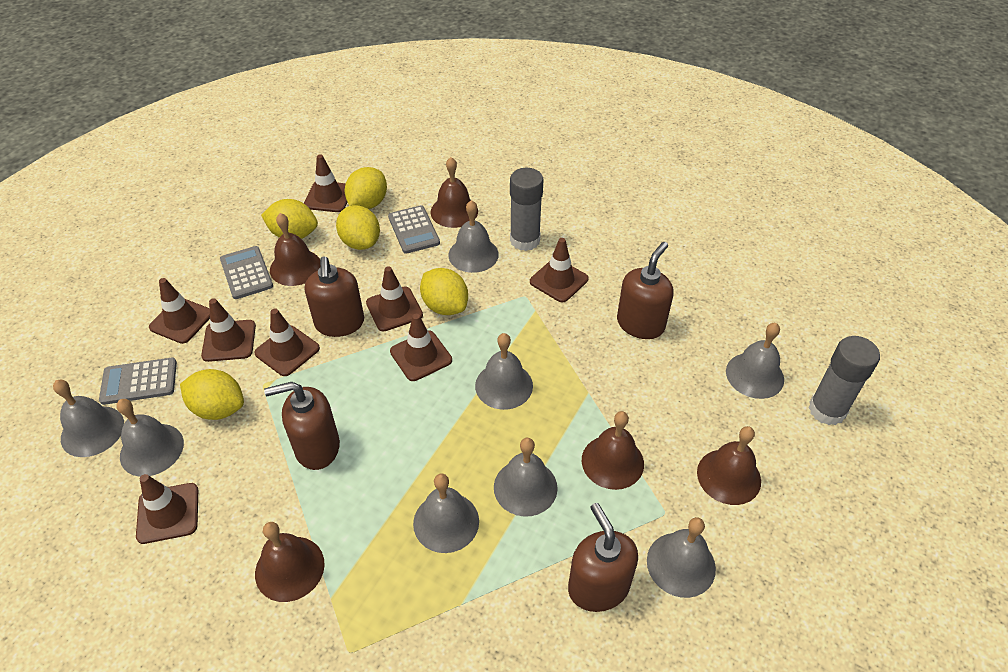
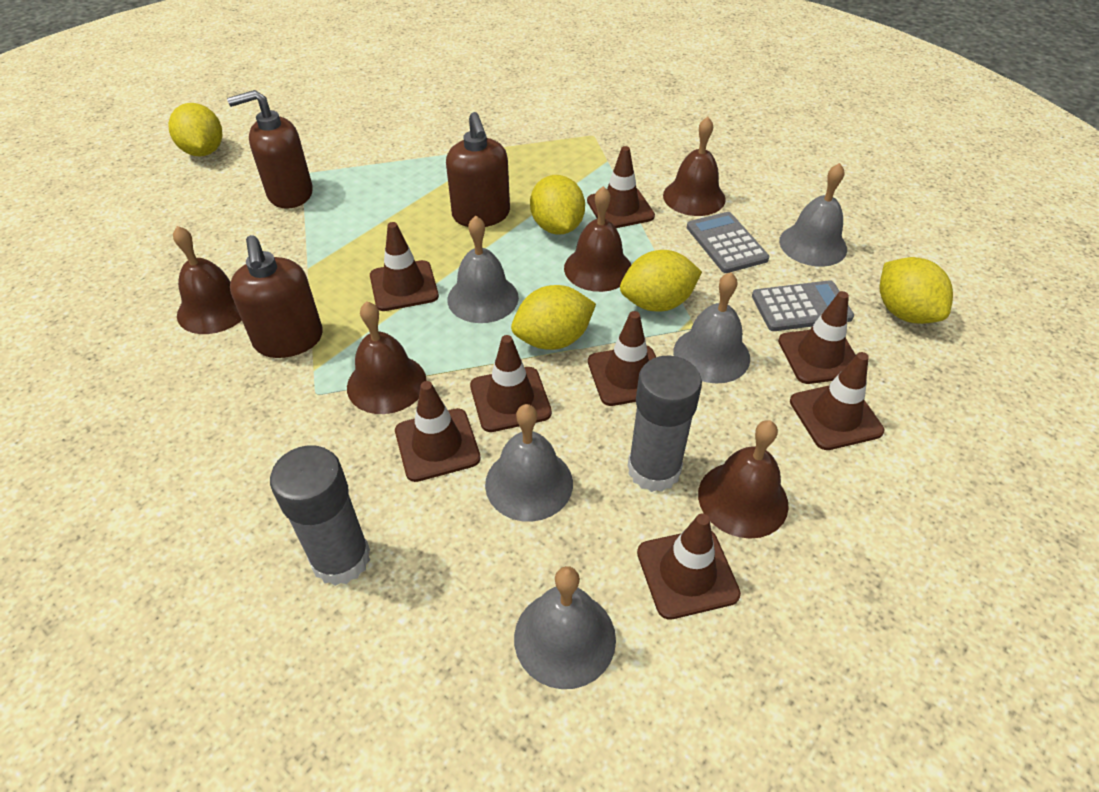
brown soap dispenser: [264,382,340,470] [305,257,364,337] [568,503,638,612] [617,242,673,339] = 4 -> [227,90,313,209] [230,235,323,358] [446,112,510,227] = 3
grey bell: [53,380,124,457] [116,399,184,477] [413,473,479,553] [448,200,499,273] [475,333,533,410] [494,438,558,517] [647,517,716,598] [726,323,784,399] = 8 -> [447,216,519,323] [485,404,573,522] [514,566,616,689] [673,272,750,384] [779,163,847,267] = 5
grey calculator: [99,358,177,405] [220,246,273,299] [388,205,440,254] = 3 -> [687,212,769,273] [752,280,854,331] = 2

